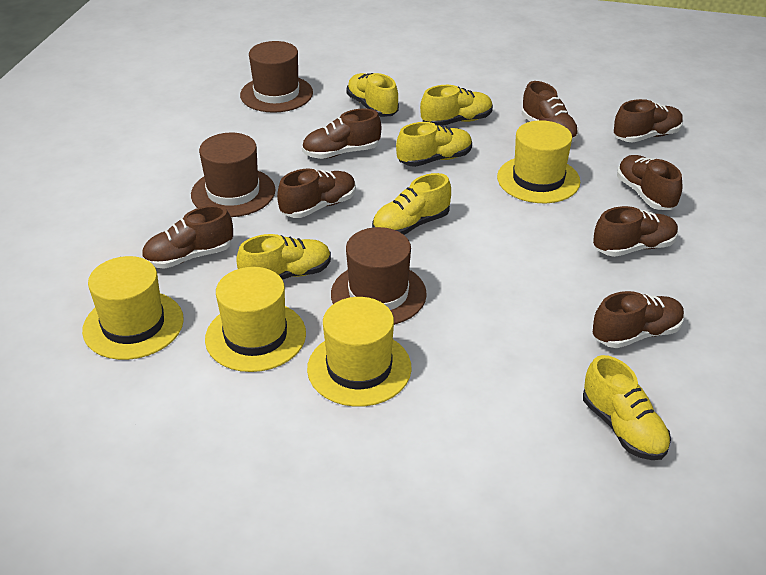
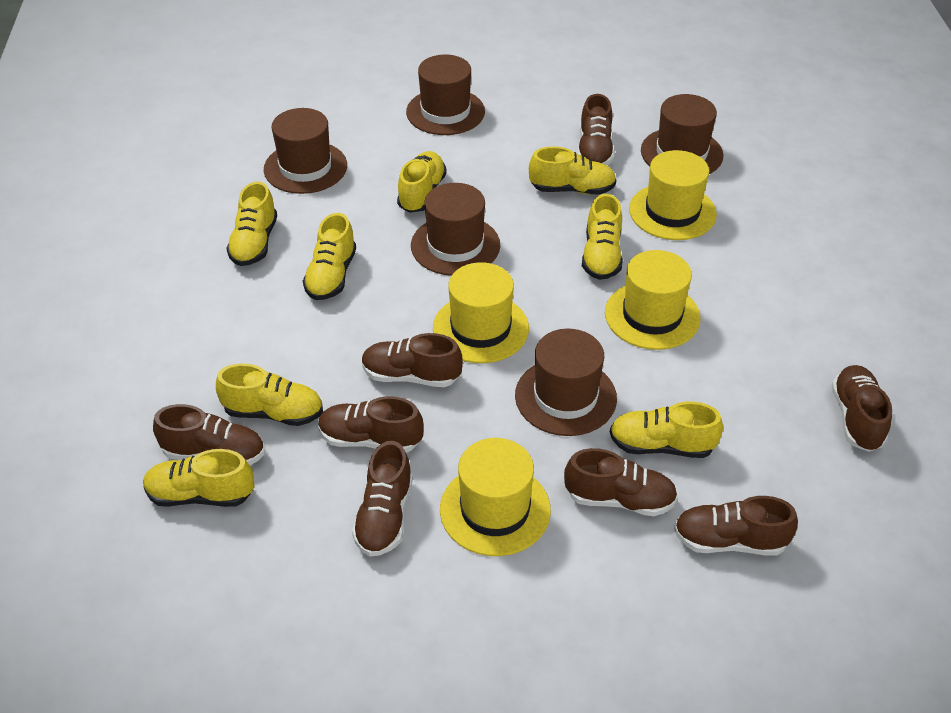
brown hat: [191,133,275,217] [240,41,313,113] [331,227,427,325] = 3 -> [264,108,347,194] [406,55,485,135] [411,183,500,276] [515,329,617,436] [641,94,724,174] = 5
yellow shoe: [236,234,331,280] [346,73,399,117] [372,173,451,235] [396,122,472,167] [420,85,493,126] [583,355,671,460] = 6 -> [143,449,255,507] [216,364,323,426] [226,182,277,266] [303,213,356,300] [397,151,447,213] [529,147,616,194] [582,194,623,280] [610,402,723,458] = 8

